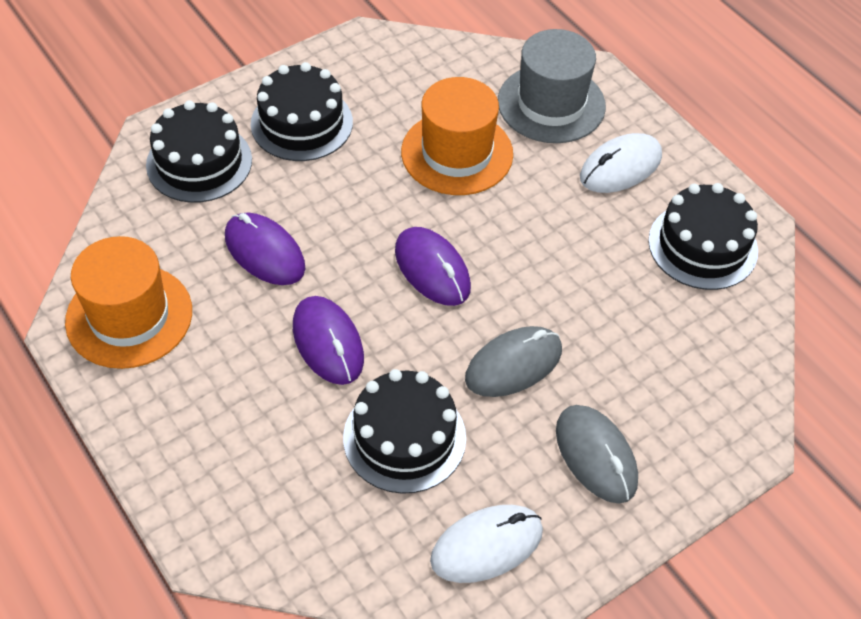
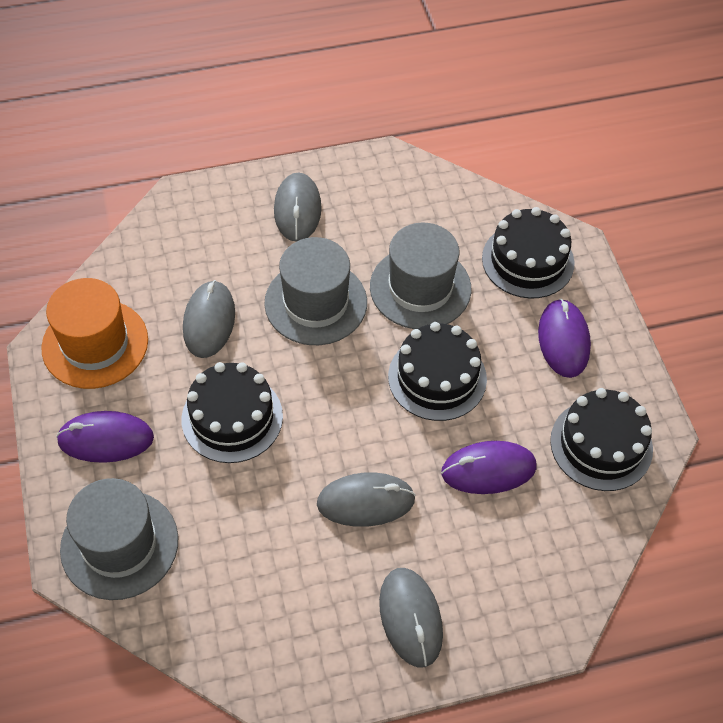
grey hat: [498,29,606,143] = 1 -> [60,478,178,600] [264,237,367,345] [370,223,471,329] = 3
grey mouse: [465,326,562,397] [556,405,638,503] = 2 -> [183,280,235,358] [274,172,322,242] [317,472,416,527] [379,568,443,667] = 4
orange hat: [65,236,192,369] [401,77,513,195] = 2 -> [41,278,148,389] = 1
white mouse: [430,505,543,583] [580,133,662,193] = 2 -> none = 0

